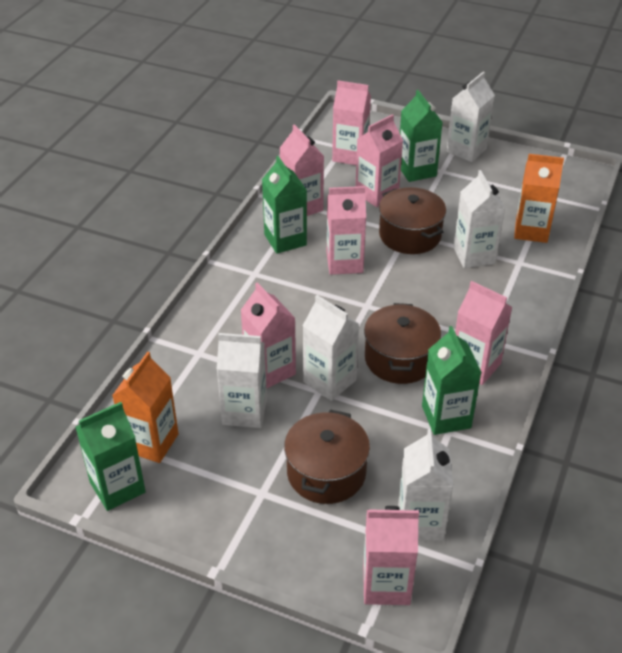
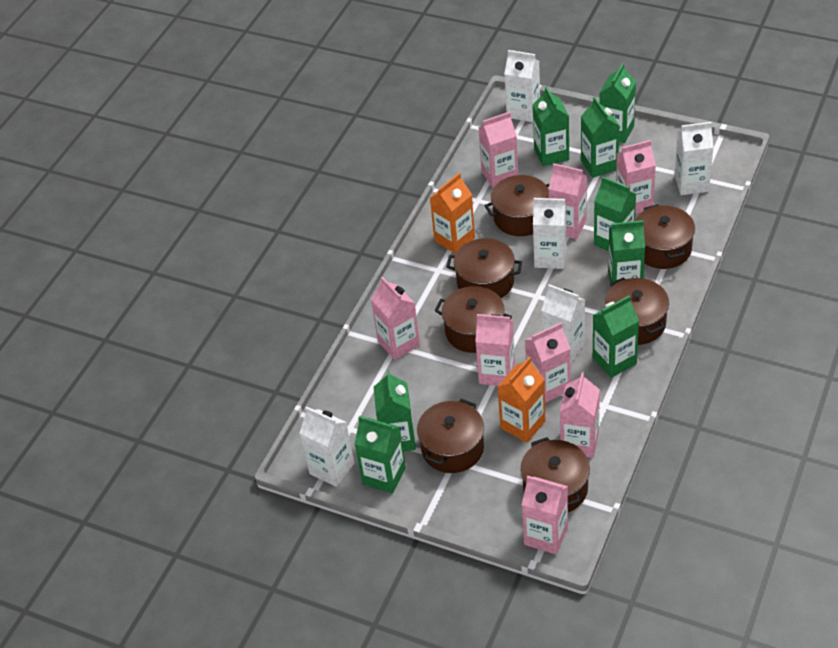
brown pot: [284,409,370,504] [364,303,441,384] [379,187,446,254] = 3 -> [417,399,484,473] [435,286,512,353] [446,238,522,298] [484,175,550,236] [520,437,590,512] [605,277,669,345] [635,204,695,269] = 7
green carton: [76,402,146,511] [262,156,307,254] [400,90,443,182] [422,326,482,435] = 4 -> [355,416,406,494] [374,370,416,452] [533,86,569,166] [581,97,620,178] [593,295,639,378] [594,177,636,251] [599,63,636,143] [608,220,645,283] = 8
pink carton: [240,282,296,389] [279,124,324,216] [327,186,366,275] [332,81,371,165] [356,114,403,207] [363,506,419,605] [455,281,512,385] = 7 -> [371,277,420,360] [475,314,515,386] [479,112,518,188] [522,476,568,555] [525,323,571,403] [548,164,587,239] [560,372,600,458] [616,140,656,214] = 8

